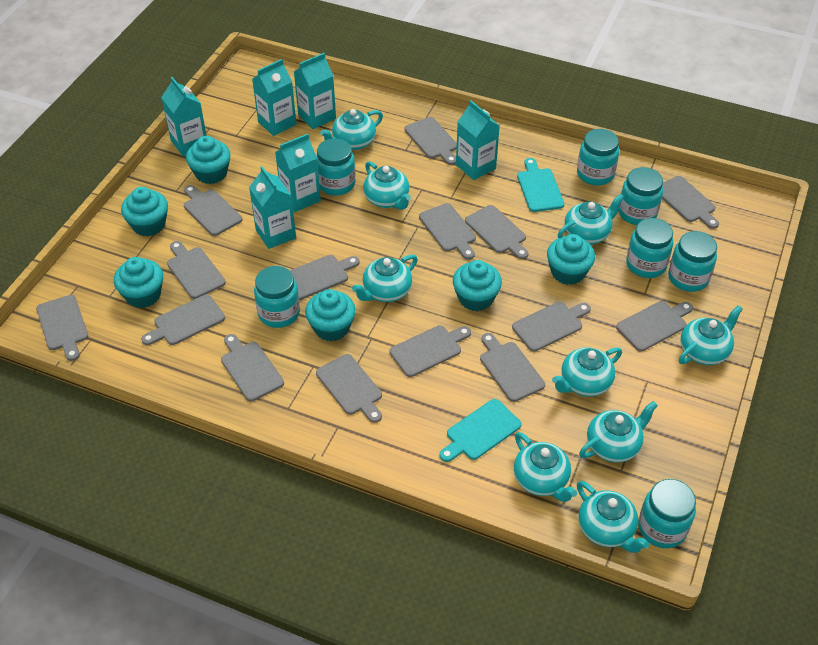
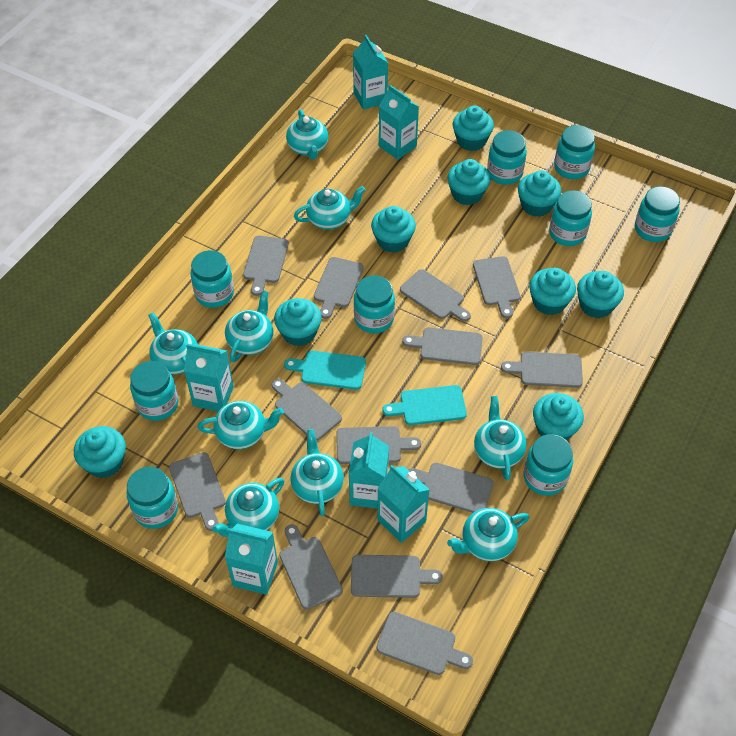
grey cutting board: [36,295,88,361] [141,294,225,345] [167,241,226,299] [184,185,242,236] [221,334,284,401] [290,255,360,300] [316,354,382,423] [390,325,471,377] [404,117,457,165] [419,203,476,260] [465,205,528,259] [480,333,545,402] [512,302,591,352] [616,301,693,351] [662,176,719,229] = 15 -> [169,452,226,531] [243,236,289,296] [271,379,342,441] [279,524,343,610] [314,257,363,319] [336,426,421,464] [351,555,443,598] [376,612,473,675] [400,269,471,322] [402,327,483,365] [408,463,494,513] [473,256,520,318] [501,352,583,388] = 13
turquoise cupcake: [114,257,163,308] [121,187,168,237] [186,136,231,184] [305,289,356,341] [453,260,502,311] [547,234,595,285] = 6 -> [74,426,126,478] [274,298,322,346] [371,206,416,253] [447,159,491,205] [453,106,494,151] [518,170,561,217] [529,268,576,315] [533,393,584,440] [577,271,624,318] = 9
turquoise jar: [254,266,300,328] [316,138,356,196] [577,129,619,186] [619,167,663,225] [626,218,673,278] [638,479,696,548] [668,231,717,292] = 7 -> [127,467,178,529] [130,361,179,421] [190,250,234,308] [354,275,395,333] [487,130,527,185] [524,434,573,496] [549,190,592,246] [554,125,595,179] [635,186,680,242] = 9

